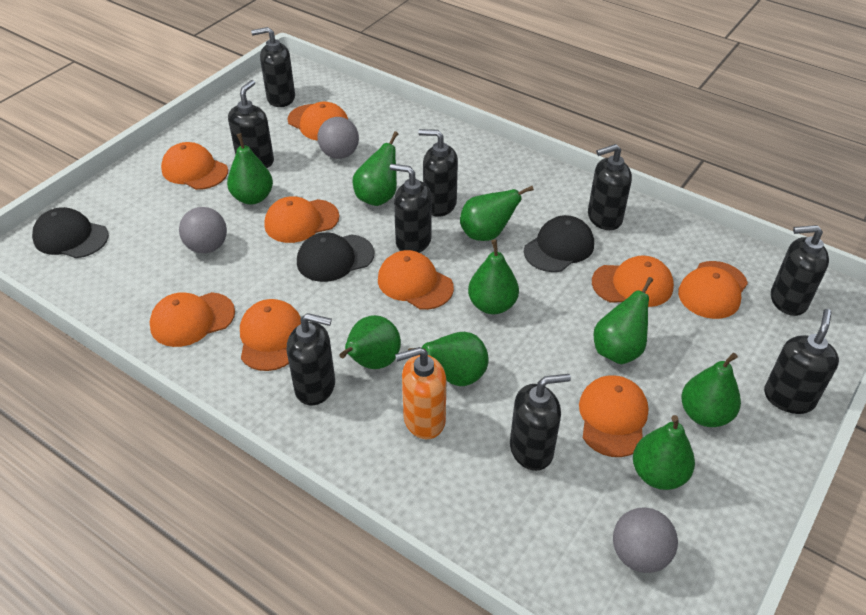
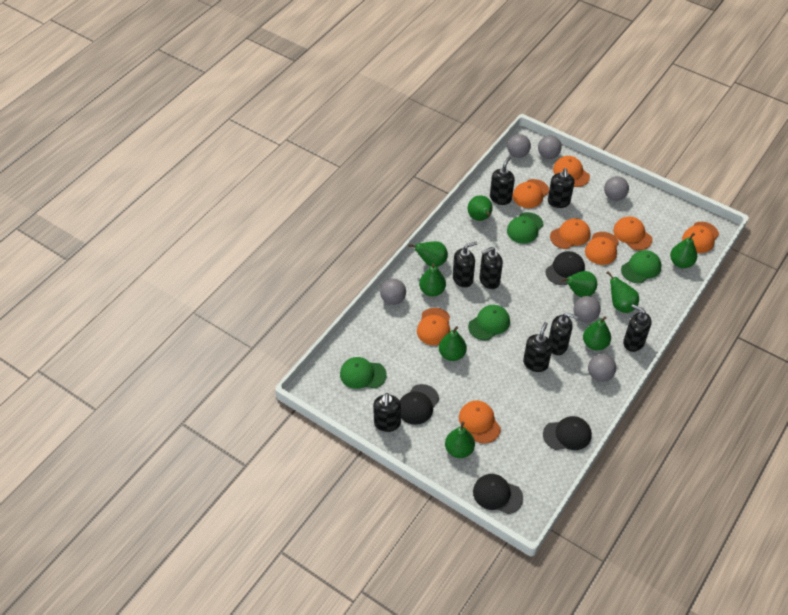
black cap: [32,207,109,258] [297,232,374,282] [524,215,594,272] = 3 -> [400,384,439,425] [473,474,523,514] [543,416,592,450] [545,251,585,285] = 4
black soap dispenser: [228,80,274,168] [251,27,295,107] [287,313,335,405] [390,164,432,253] [418,129,458,217] [510,374,571,471] [588,144,632,230] [764,309,839,414] [771,225,829,316] = 9 -> [373,393,401,432] [453,241,477,288] [479,247,503,289] [490,157,515,205] [523,322,553,372] [548,168,575,208] [549,313,578,355] [623,304,652,352] = 8
green cap: none = 0 -> [340,357,387,389] [468,305,510,340] [507,212,544,244] [621,250,662,283] = 4
grey ball: [179,207,227,253] [317,117,359,159] [613,507,678,573] = 3 -> [380,279,406,305] [507,134,531,158] [538,135,562,159] [574,296,601,323] [588,354,616,382] [604,176,629,201] = 6
orange cap: [149,292,235,347] [161,142,228,190] [240,299,301,371] [264,196,339,243] [287,102,348,141] [378,250,454,310] [579,375,649,457] [592,255,674,307] [678,261,748,319] = 9 -> [417,308,450,345] [459,400,501,444] [513,179,549,208] [550,218,590,249] [553,156,590,187] [585,232,619,265] [613,216,652,250] [682,222,719,253] = 8
orange soap dispenser: [395,347,446,439] = 1 -> none = 0

